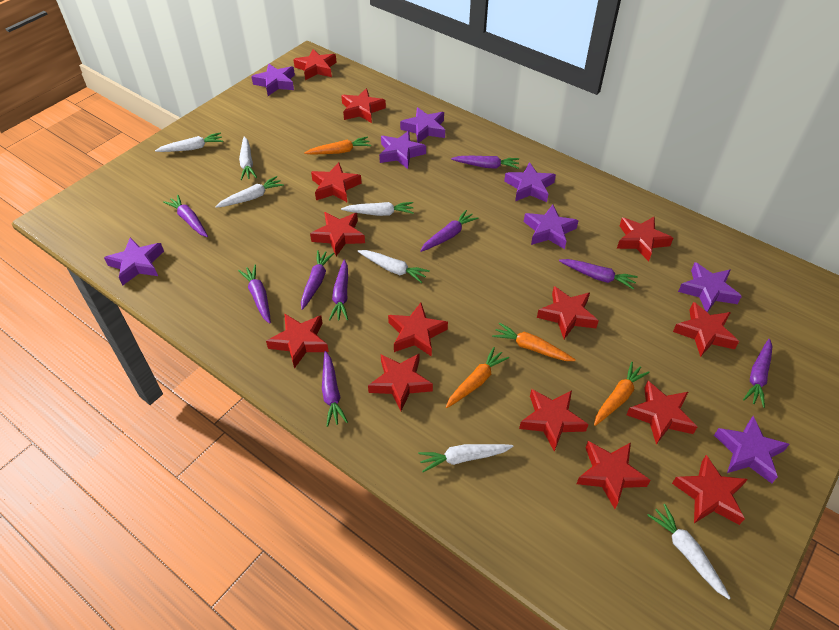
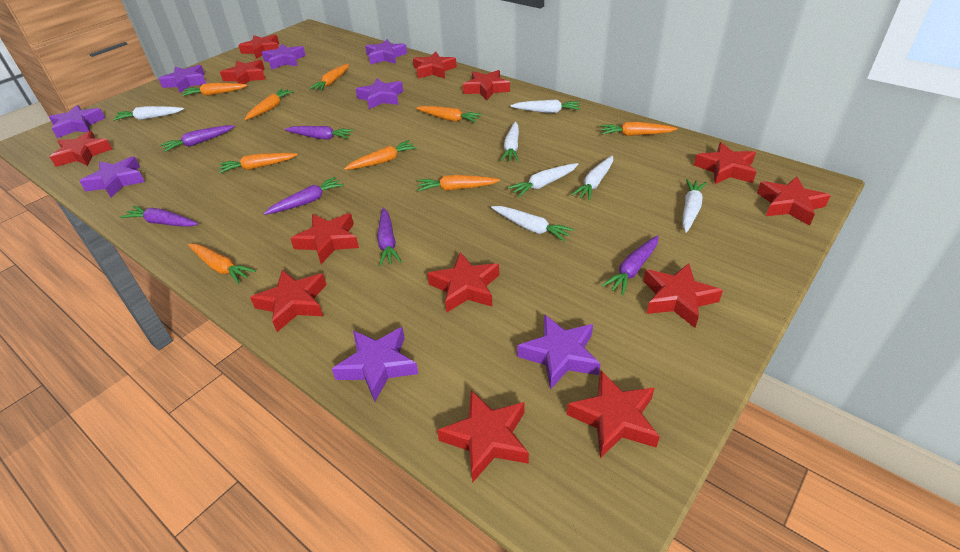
orange carrot: [304,137,371,154] [446,347,509,408] [492,323,576,361] [594,362,650,426] = 4 -> [182,83,248,96] [188,244,256,284] [219,153,298,173] [245,89,294,120] [309,64,349,91] [344,140,417,170] [416,106,482,123] [417,175,500,191] [601,122,678,136] = 9
purple carrot: [163,195,208,237] [238,265,271,324] [301,250,334,310] [322,351,348,427] [329,259,348,320] [420,210,478,252] [451,156,519,169] [559,259,638,289] [743,339,772,408] = 9 -> [120,206,198,227] [160,125,235,152] [263,177,344,215] [285,126,354,140] [377,208,402,266] [602,235,659,295] = 6
red star: [266,313,329,369] [293,49,337,80] [310,212,365,256] [311,162,362,202] [341,88,386,123] [368,354,433,411] [388,303,448,357] [519,389,589,452] [537,286,599,339] [576,441,651,509] [617,216,673,261] [626,381,697,444] [672,455,748,525] [673,302,739,357] = 14 -> [50,131,112,167] [220,60,266,84] [238,35,279,59] [250,270,327,332] [290,213,359,264] [413,52,457,78] [427,252,499,313] [437,390,529,482] [463,70,510,100] [566,370,660,458] [643,263,723,328] [694,142,756,184] [757,177,831,226] = 13

